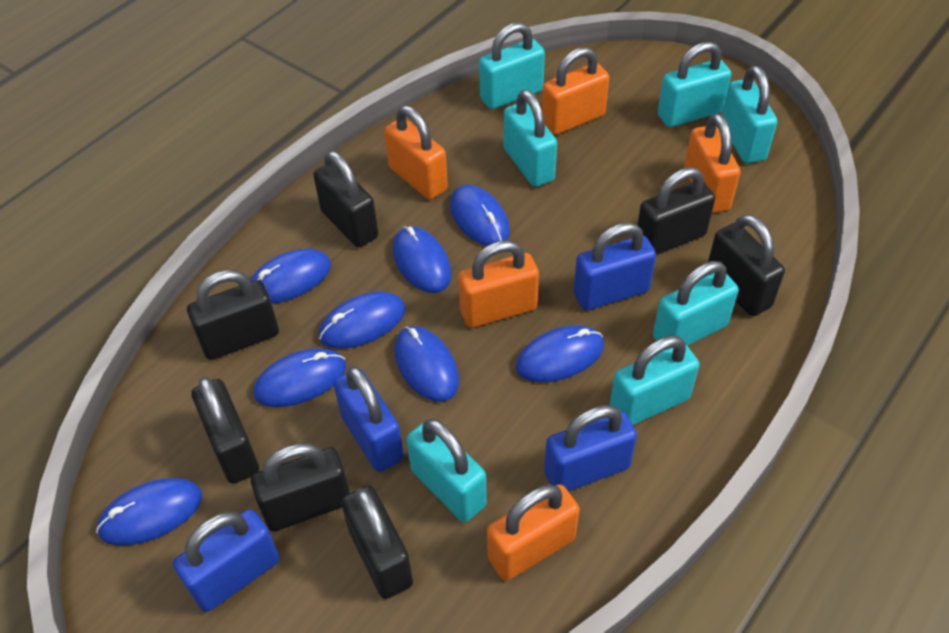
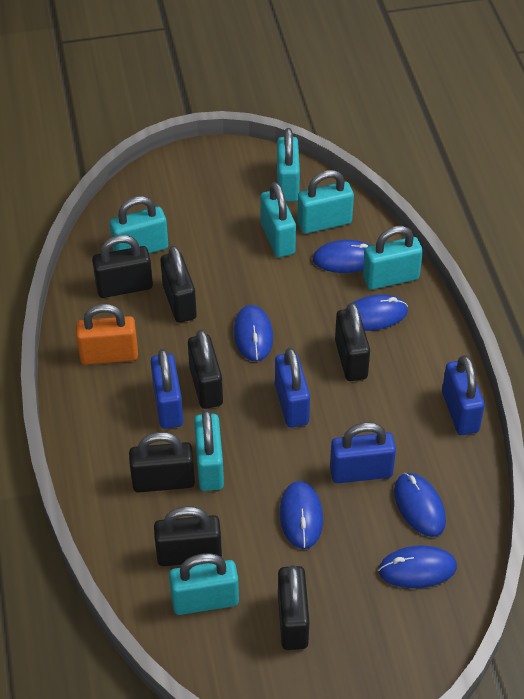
blue mouse: [96,478,202,546] [250,249,331,304] [253,348,346,407] [319,291,406,349] [393,226,452,293] [394,326,459,402] [450,185,510,246] [516,325,604,382] = 8 -> [234,305,273,361] [280,481,323,549] [312,240,371,273] [345,295,408,331] [378,545,457,588] [394,473,446,537] = 6
orange padlock: [384,105,448,200] [458,240,539,328] [487,484,580,581] [542,47,609,135] [684,114,741,213] = 5 -> [76,304,138,365] = 1

